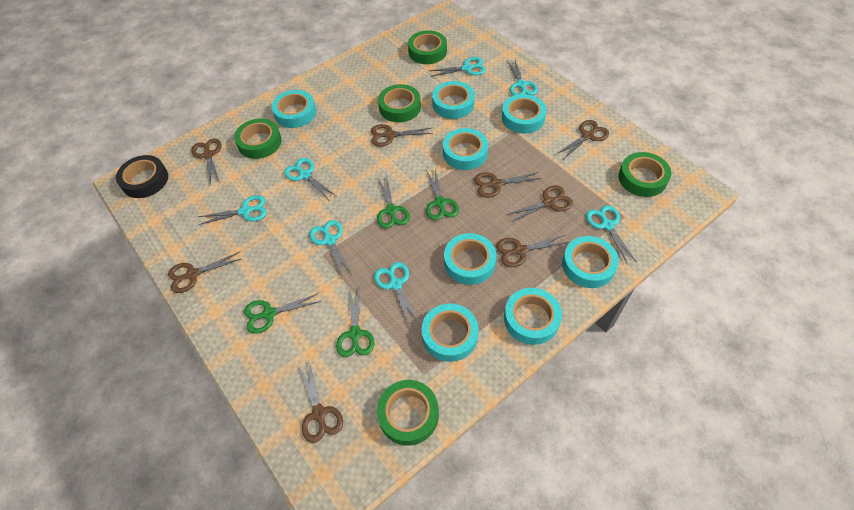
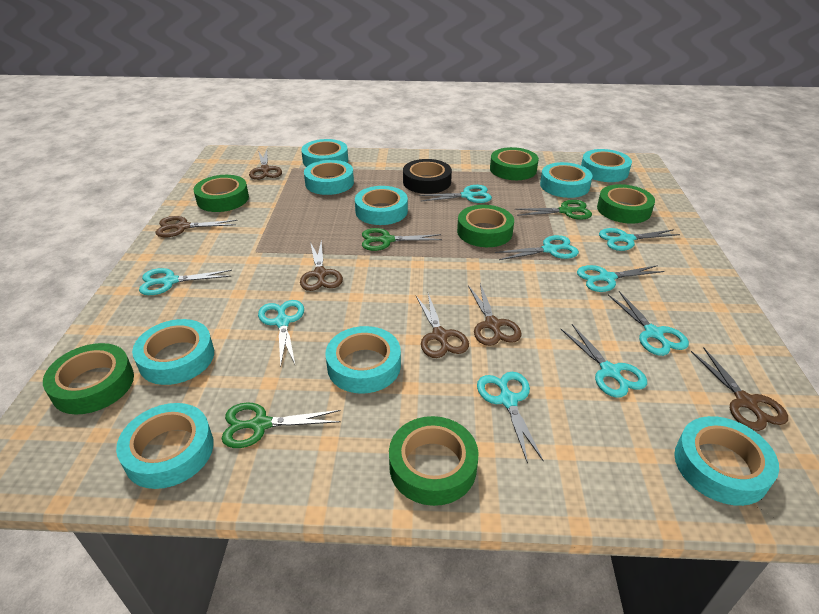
brown scissors: [168,252,241,293] [191,138,222,186] [298,362,343,443] [371,124,433,146] [474,172,542,198] [496,235,569,267] [506,185,573,223] [557,120,609,159] = 8 -> [155,216,238,237] [249,150,282,180] [300,240,343,291] [416,294,469,358] [468,283,522,346] [691,348,788,431] = 6
green scissors: [244,293,321,334] [336,286,375,357] [377,174,410,229] [426,169,459,220] = 4 -> [222,402,341,448] [362,228,442,251] [515,200,592,220] = 3
green tape: [234,118,282,159] [377,380,439,446] [378,84,421,122] [408,30,447,64] [619,152,671,197] = 5 -> [43,343,134,414] [193,175,249,212] [389,416,479,506] [457,205,514,247] [490,147,539,180] [597,184,655,224] = 6
turquoise scissors: [198,195,267,225] [284,158,336,199] [309,220,353,277] [374,262,420,326] [429,57,486,77] [507,60,538,96] [586,205,637,265] = 7 -> [139,268,232,295] [258,300,304,367] [419,185,492,203] [477,372,544,463] [495,235,579,260] [561,324,647,398] [577,265,665,292] [599,228,680,251] [608,291,689,356] = 9
turquoise tape: [272,90,316,128] [422,303,479,362] [432,81,475,119] [443,128,488,170] [444,233,496,285] [502,94,547,134] [504,288,562,345] [562,236,619,288] = 8 -> [116,403,214,489] [132,319,214,385] [301,139,348,167] [304,160,354,195] [325,326,401,394] [355,186,408,225] [540,162,593,198] [581,149,632,182] [674,416,779,506] = 9

